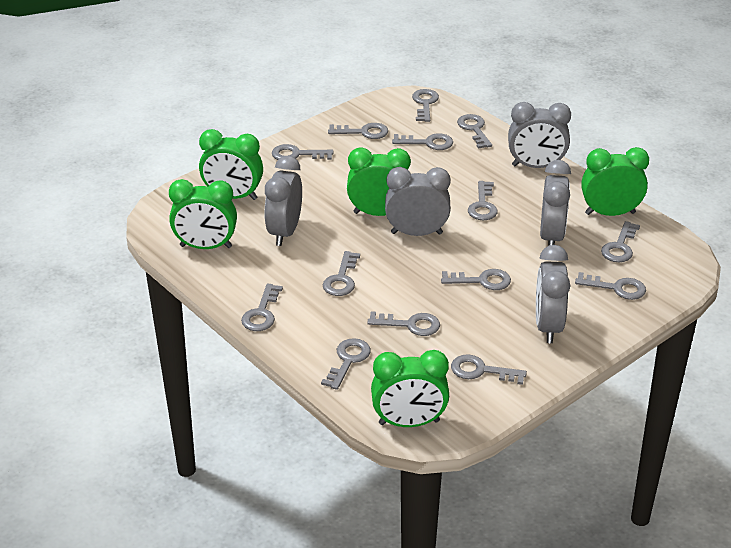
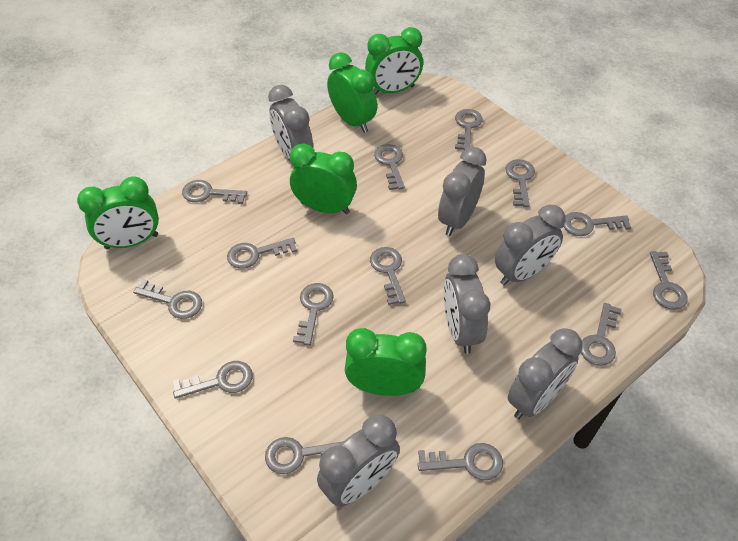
grey clock: [264,156,302,246] [385,167,451,236] [508,102,571,168] [536,245,571,343] [540,160,571,246] = 5 -> [268,85,313,162] [317,414,400,506] [438,147,486,236] [443,254,490,354] [495,204,565,285] [508,328,583,419] = 6

